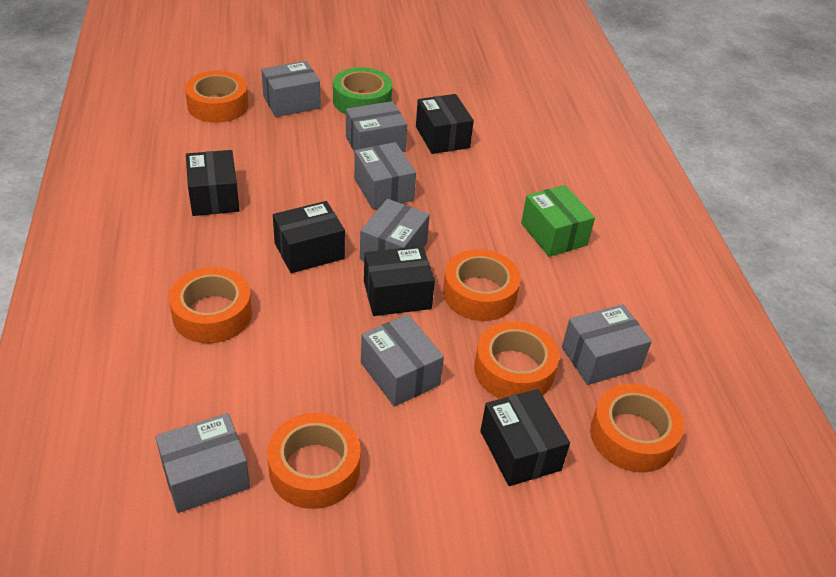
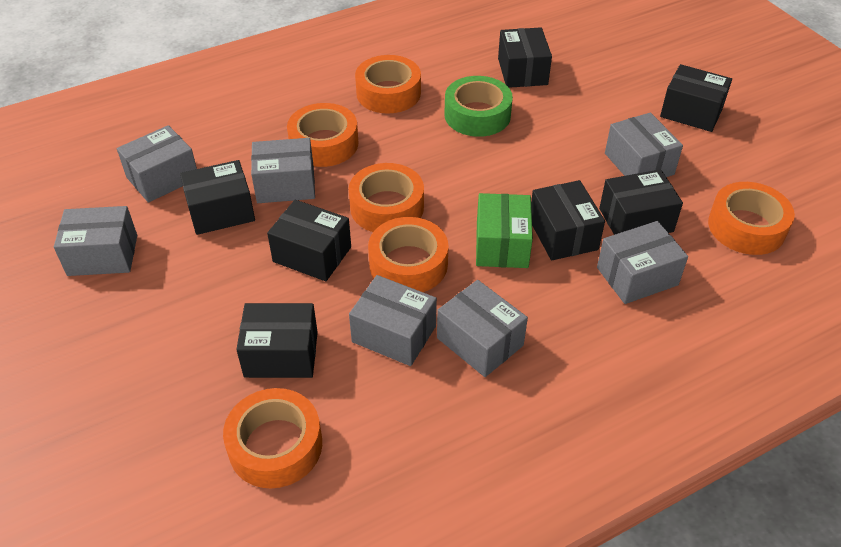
black box: [186,150,240,216] [273,201,345,273] [364,246,435,316] [416,94,474,154] [480,389,570,486] = 5 -> [180,160,255,235] [236,303,318,378] [267,200,351,281] [498,27,552,88] [531,180,605,261] [599,169,683,235] [660,64,732,132] = 7

